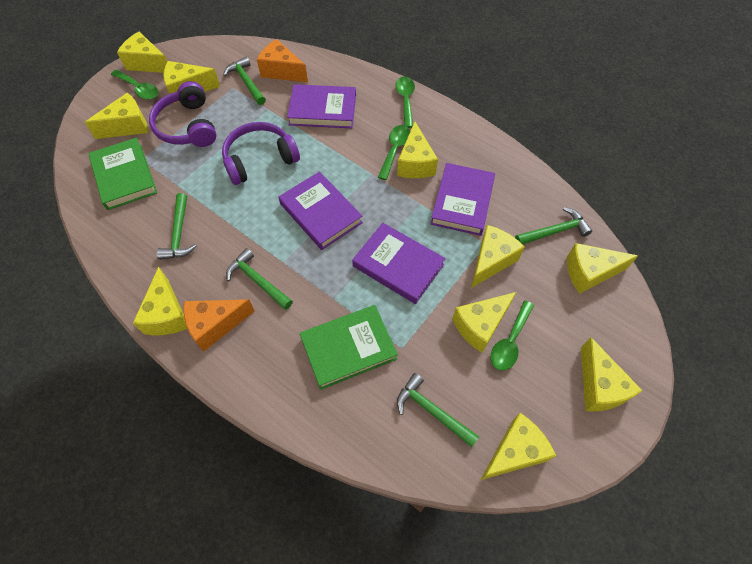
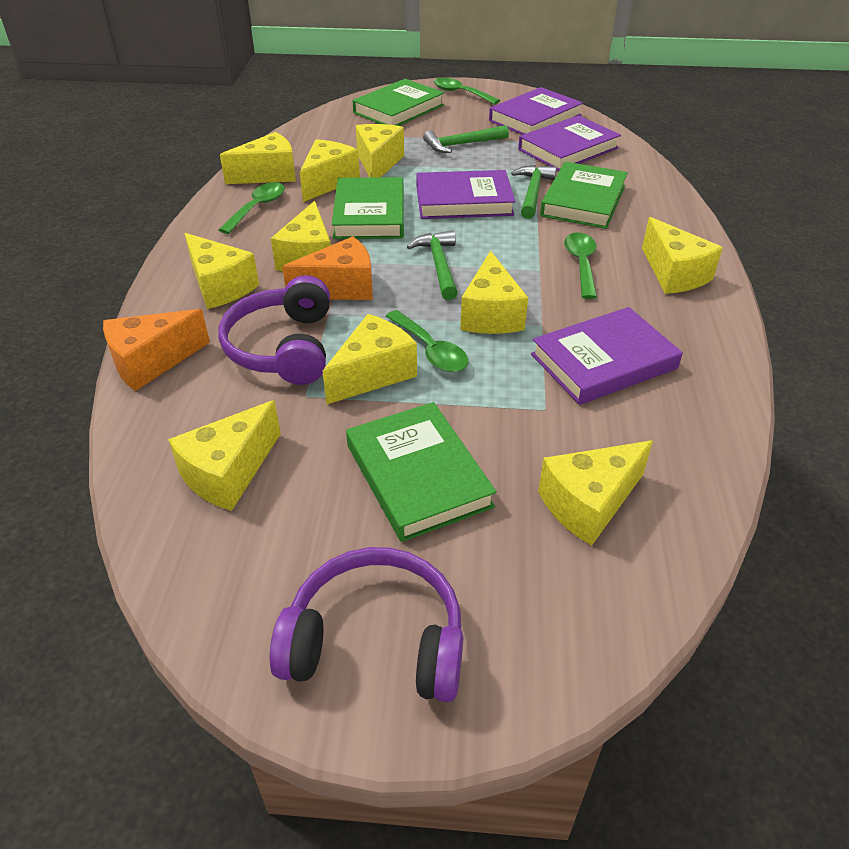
green book: [89,138,157,210] [300,305,398,390] = 2 -> [332,177,404,239] [346,402,497,542] [353,79,444,126] [540,162,628,229] = 4
green hammer: [157,193,196,260] [223,57,266,105] [226,248,293,310] [397,373,479,447] [515,207,592,245] = 5 -> [407,230,458,300] [423,125,509,153] [511,165,557,219] = 3

